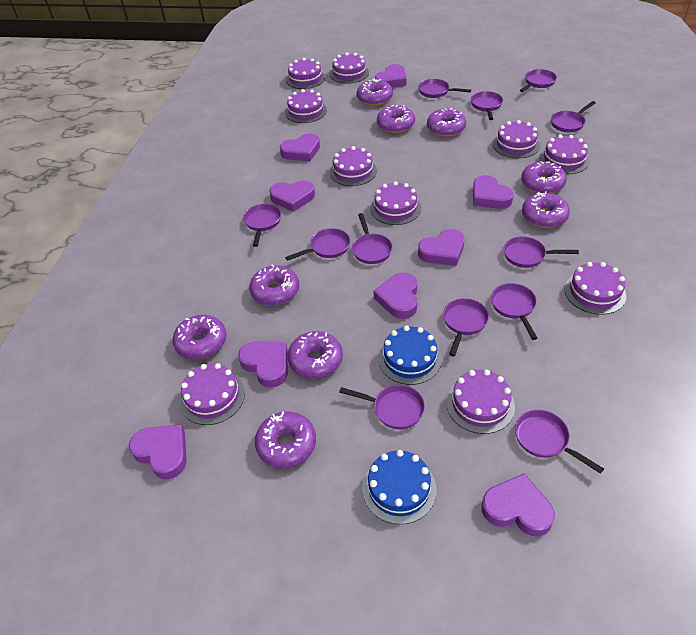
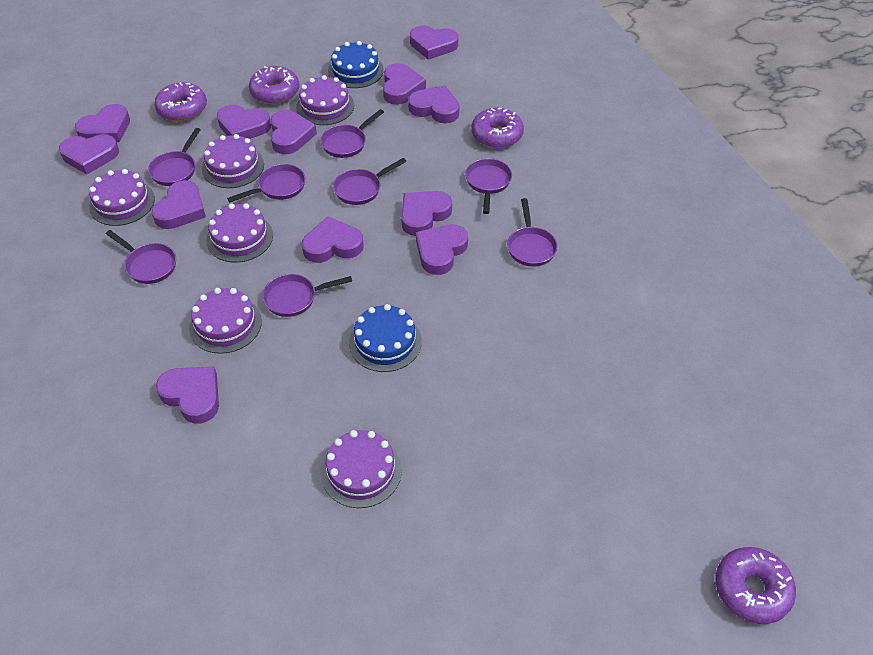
purple cake: [180,363,245,425] [285,89,327,123] [286,58,325,89] [330,53,369,84] [330,146,377,186] [370,181,421,225] [446,370,515,434] [492,120,540,158] [540,135,589,174] [564,262,626,315] = 10 -> [89,169,155,226] [189,288,262,354] [202,134,264,188] [206,203,273,262] [296,75,354,125] [321,430,402,508] = 6
purple donut: [172,315,226,359] [249,264,299,306] [255,411,316,468] [288,331,343,378] [357,79,393,106] [377,105,415,133] [427,108,466,137] [521,161,567,193] [522,191,570,228] = 9 -> [154,82,207,121] [249,66,299,104] [471,108,524,148] [715,547,796,624] = 4
purple heart: [129,424,187,479] [238,341,288,388] [269,180,315,212] [280,133,320,161] [374,272,417,319] [375,64,406,88] [418,229,465,266] [473,175,514,209] [481,473,555,536] = 9 -> [59,134,119,174] [75,104,130,142] [152,180,206,229] [156,367,219,424] [217,105,271,139] [271,110,317,154] [302,217,363,263] [383,63,426,105] [401,191,452,236] [408,85,460,123] [410,26,458,60] [416,224,468,275] = 12
purple pan: [243,204,281,247] [285,228,350,261] [339,385,425,429] [352,213,392,264] [418,79,471,98] [443,298,489,356] [471,91,503,120] [491,283,537,340] [503,236,579,268] [515,410,604,474] [520,69,557,92] [551,101,596,132] = 12 -> [106,230,176,284] [148,128,201,186] [227,164,305,202] [262,274,352,317] [321,109,384,158] [333,158,406,205] [465,158,512,214] [507,198,558,267] = 8

